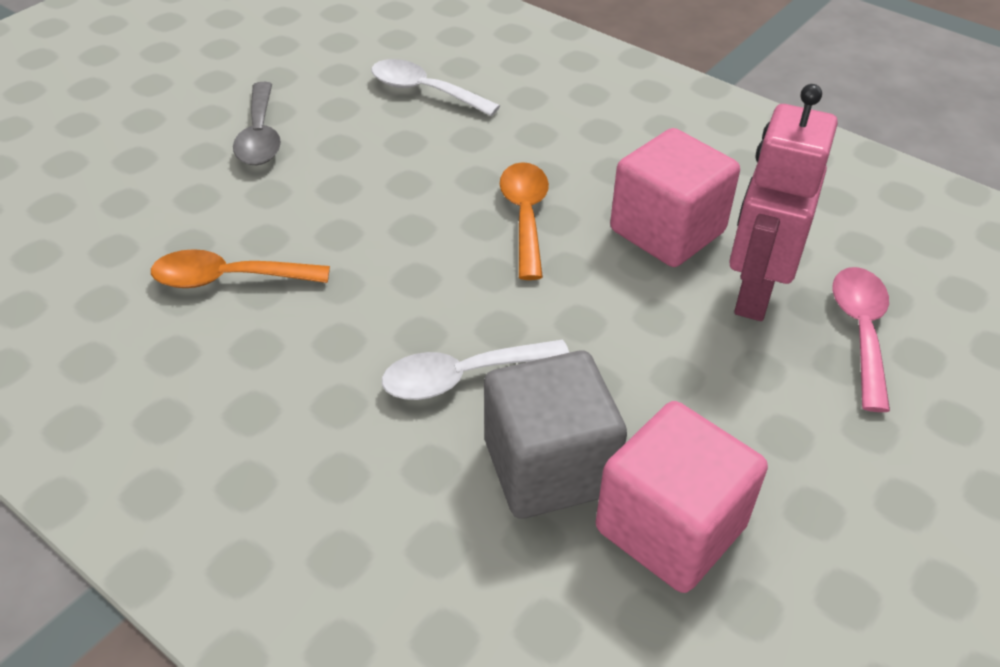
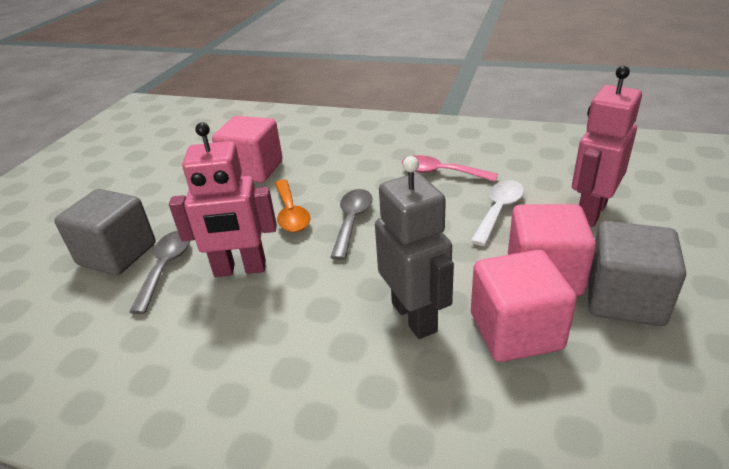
grey cube: [484,351,627,519] = 1 -> [54,189,156,275] [588,221,686,326] = 2
grey robot: none = 0 -> [375,156,454,339] = 1
grey spoon: [233,82,281,165] = 1 -> [129,231,190,314] [330,189,373,260] = 2
orange spoon: [151,249,330,288] [500,162,549,280] = 2 -> [275,180,310,232] = 1
pink cube: [596,401,768,593] [610,128,740,267] = 2 -> [212,116,283,183] [471,250,577,362] [508,204,596,296] = 3
pink robot: [729,84,838,321] = 1 -> [169,122,277,277] [572,66,642,227] = 2
white spoon: [371,59,500,116] [382,340,569,400] = 2 -> [470,180,524,246] = 1

